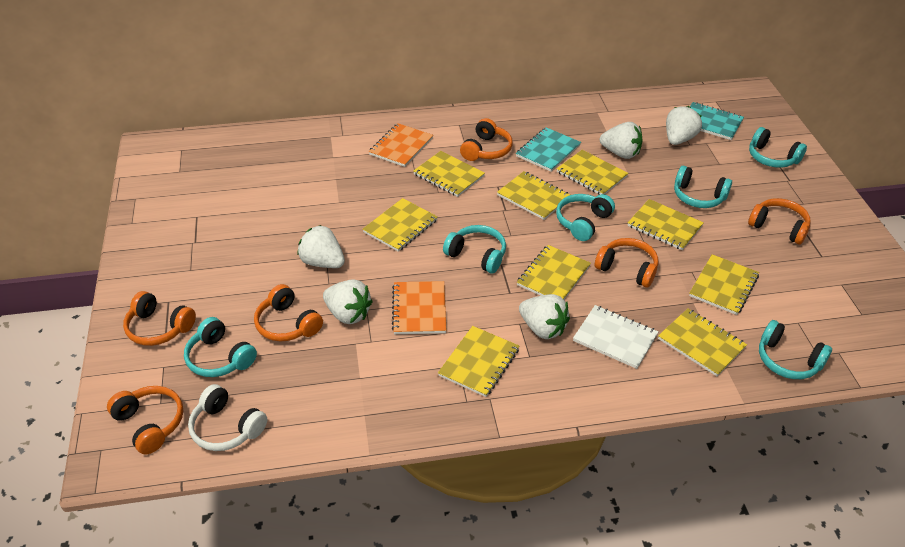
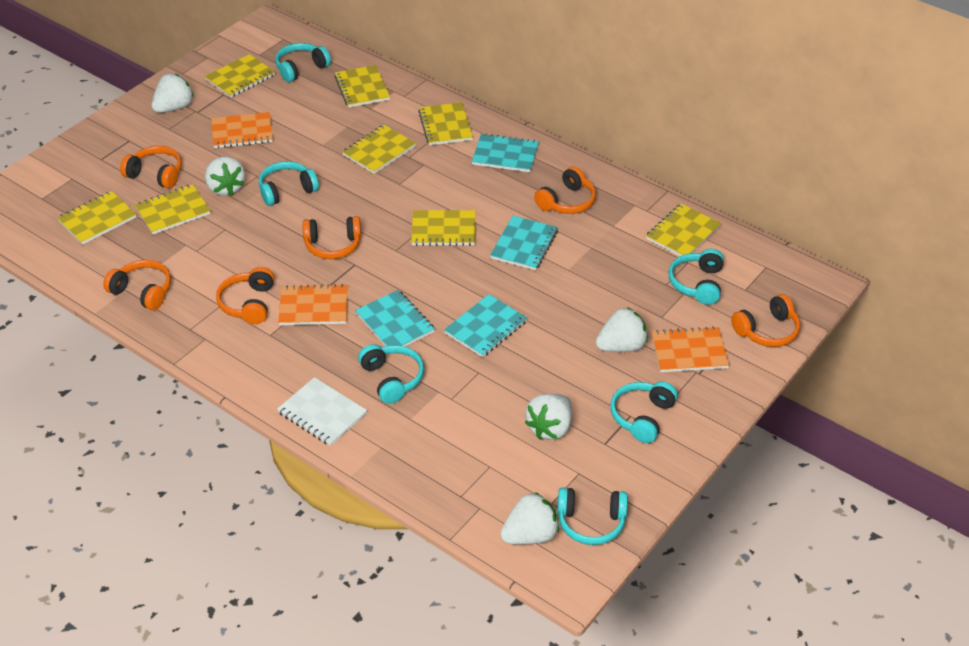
orange notebook: [369,123,433,167] [392,281,446,334] = 2 -> [211,112,273,148] [278,284,348,325] [651,327,729,372] = 3
turquoise notebook: [516,127,581,172] [690,102,744,140] = 2 -> [355,290,435,346] [444,294,527,357] [472,133,539,172] [490,216,558,270] = 4
white headphones: [188,384,267,451] = 1 -> none = 0
yellow notebook: [363,198,438,252] [413,151,485,197] [438,326,519,397] [497,171,570,220] [517,245,591,299] [556,150,628,195] [627,199,704,250] [658,308,747,376] [689,254,759,315] = 9 -> [57,191,137,245] [135,184,211,234] [205,54,275,98] [334,65,390,107] [342,125,416,174] [411,210,476,246] [418,102,473,145] [646,203,721,256] = 8

